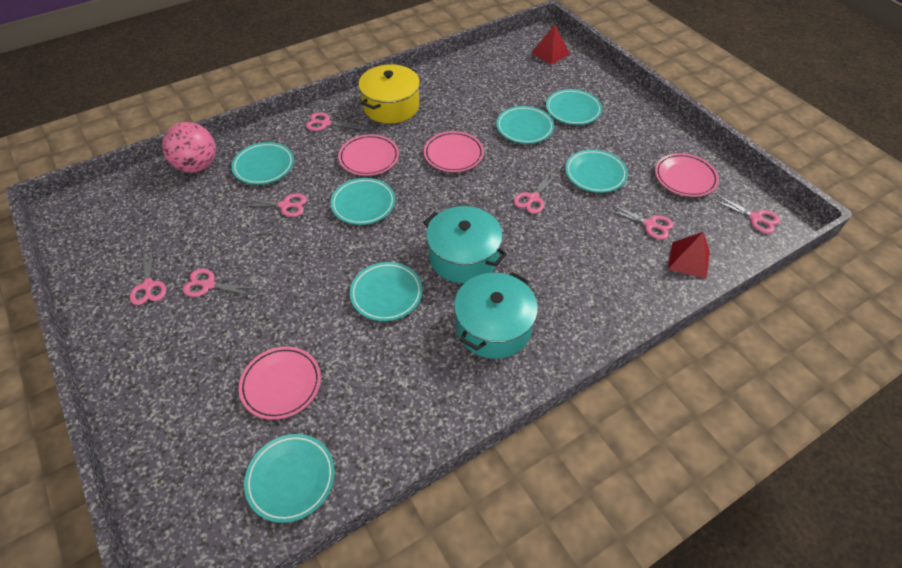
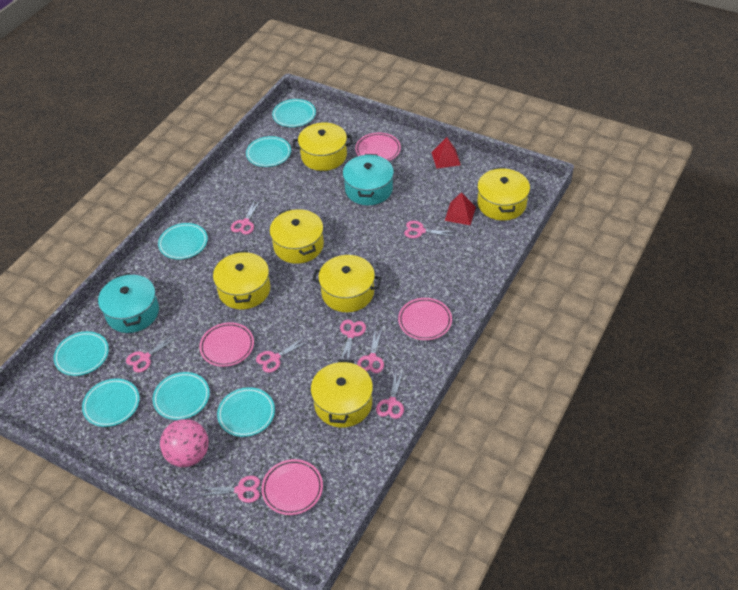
pink scissors: [130,247,166,305] [183,269,258,297] [239,194,307,217] [306,112,365,131] [514,171,558,214] [606,203,674,240] [712,194,780,234] = 7 -> [126,334,178,372] [198,476,260,503] [231,200,261,235] [256,337,309,373] [340,320,366,360] [357,329,384,373] [376,371,404,419] [404,221,456,238] = 8
yellow pot: [359,64,420,124] = 1 -> [213,250,270,310] [270,209,324,264] [293,122,353,171] [311,359,373,428] [312,255,381,312] [477,167,530,221] = 6

